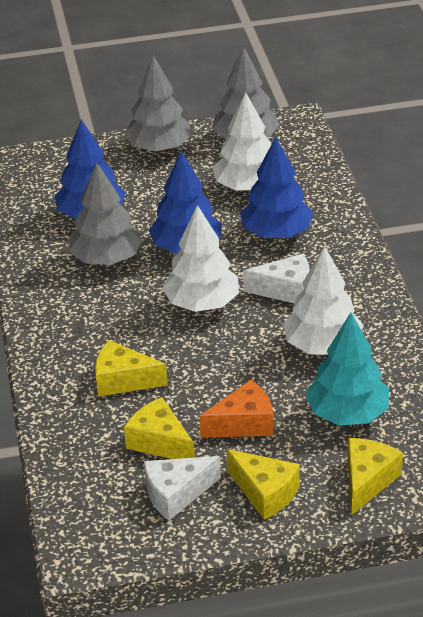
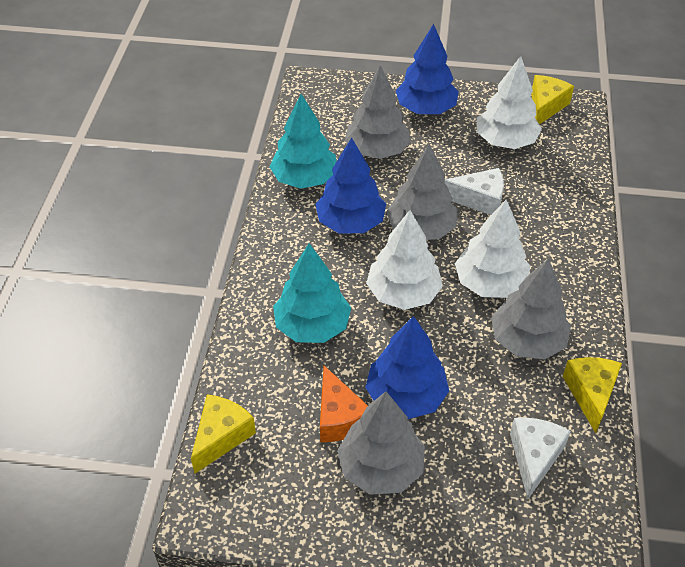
grey tree: [69,163,143,265] [124,56,192,152] [213,47,280,139] = 3 -> [337,391,425,495] [345,65,411,159] [386,144,457,240] [491,258,571,359] = 4
turquoise tree: [305,313,389,426] = 1 -> [270,94,336,189] [273,243,351,343] = 2
yellow cheese: [95,340,168,396] [124,397,195,459] [227,449,300,520] [347,438,403,515] = 4 -> [191,394,256,474] [531,75,574,125] [563,357,622,433] = 3

